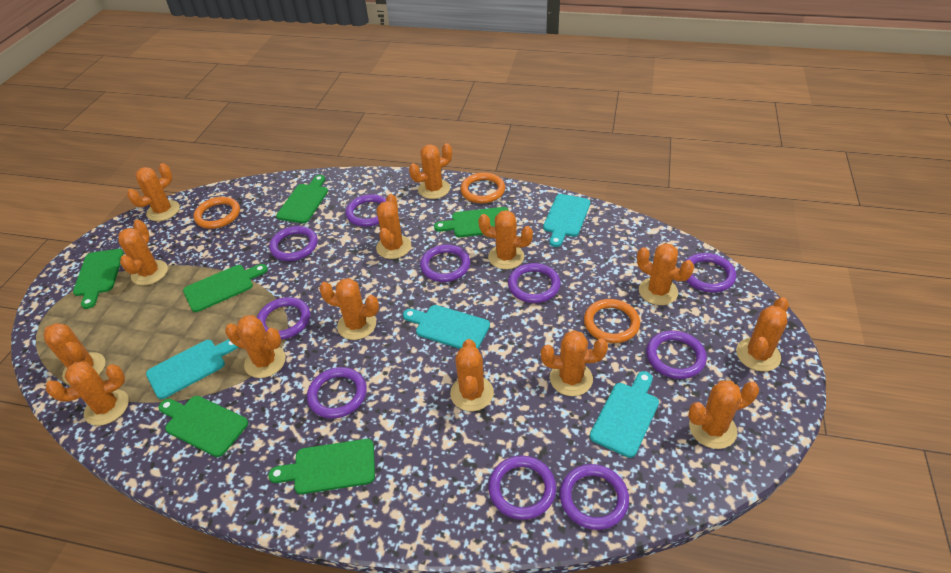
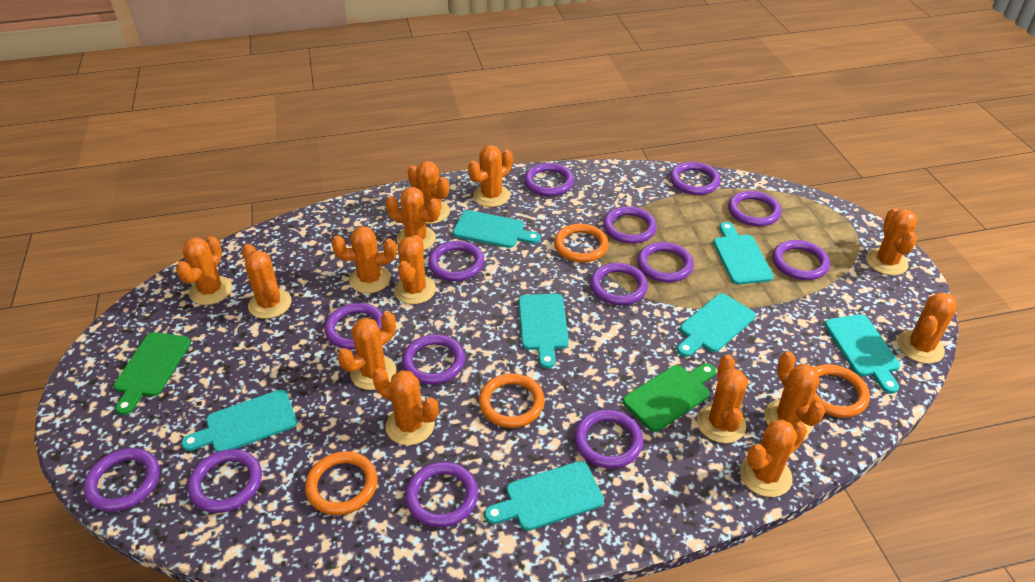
green cutting board: [73,249,124,309] [158,396,248,457] [183,264,268,312] [268,439,375,494] [276,175,328,223] [434,207,509,237] = 6 -> [114,332,191,415] [623,363,716,431] = 2
orange ring: [193,197,240,229] [460,173,505,203] [584,299,640,343] = 3 -> [305,451,378,515] [479,373,545,428] [554,224,609,262] [811,364,870,418] = 4
purple ring: [257,297,310,340] [269,226,318,261] [307,367,367,419] [346,194,386,227] [420,244,470,282] [488,455,556,520] [508,263,560,303] [560,464,629,530] [646,330,707,379] [685,253,736,293] = 10 -> [83,448,160,512] [188,449,262,513] [324,303,383,350] [402,334,465,384] [405,462,478,527] [428,241,484,281] [524,163,574,196] [574,410,643,468] [590,263,648,305] [603,206,657,244] [637,242,694,282] [670,162,720,195] [728,191,781,227] [772,240,830,280] = 14
turquoise cutting board: [146,339,239,399] [403,305,490,349] [543,194,590,247] [590,371,659,458] = 4 -> [181,390,297,452] [453,210,541,248] [485,461,604,531] [519,294,569,368] [677,293,756,357] [713,222,774,285] [825,314,900,394] = 7

